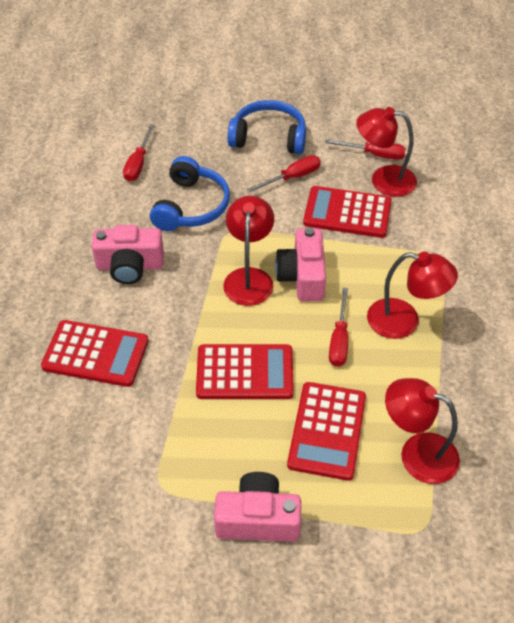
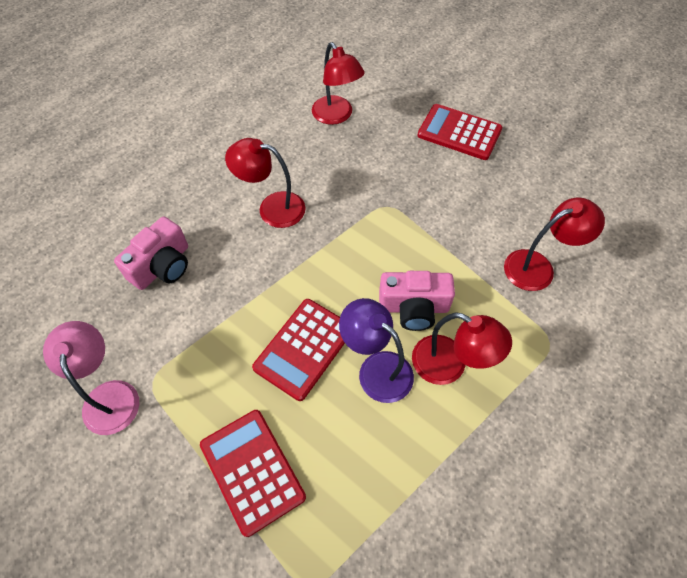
blue headphones: [150,156,230,231] [227,100,306,154] = 2 -> none = 0
pink camera: [92,225,164,284] [214,472,301,542] [275,227,326,301] = 3 -> [114,216,188,290] [379,271,455,331] = 2
pink lamp: none = 0 -> [43,321,139,435] = 1
purple lamp: none = 0 -> [339,298,414,403] = 1
red calculator: [41,320,148,387] [196,344,294,399] [287,382,366,481] [303,186,392,238] = 4 -> [200,410,306,537] [252,299,345,401] [417,104,502,160] = 3
red screwdriver: [123,124,155,182] [247,155,321,192] [325,140,406,160] [329,288,348,367] = 4 -> none = 0

